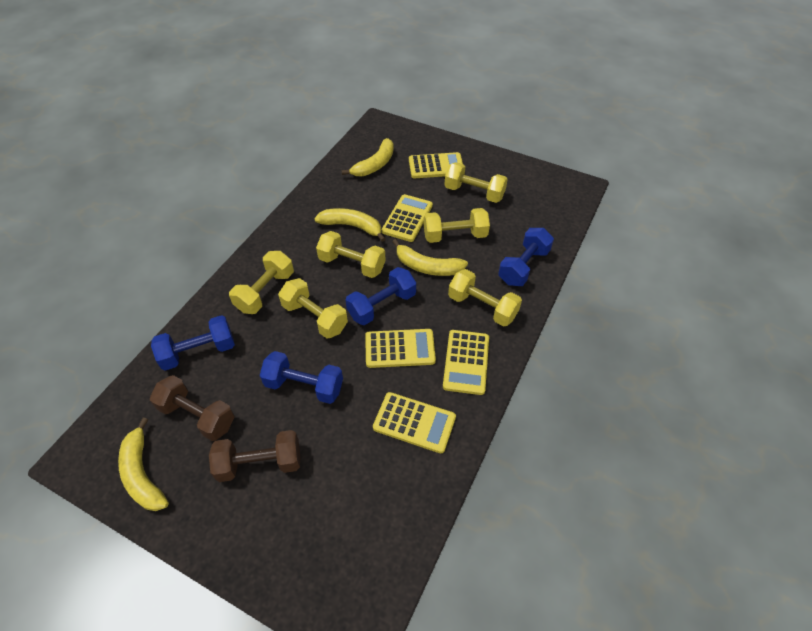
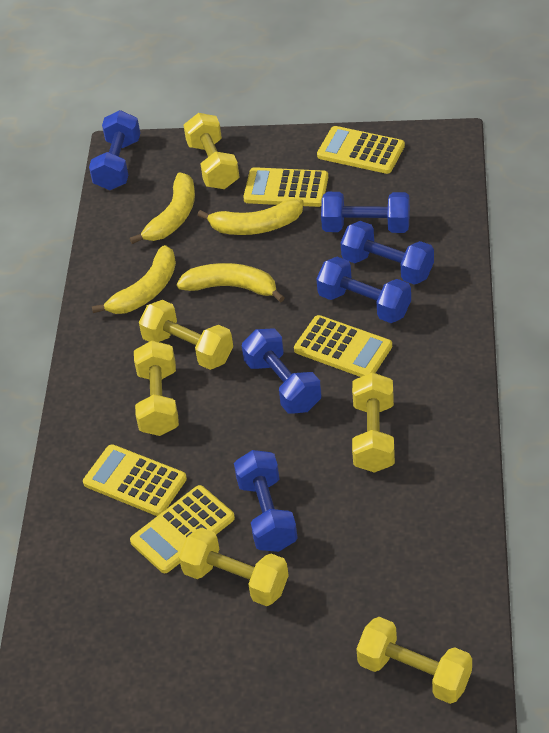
blue dumbbell: [151,315,235,371] [260,351,343,404] [346,267,416,325] [498,228,554,286] = 4 -> [89,110,140,190] [234,450,298,552] [242,329,322,414] [316,257,411,323] [321,192,410,233] [340,221,434,285] = 6
brown dumbbell: [150,375,235,441] [209,430,301,482] = 2 -> none = 0

